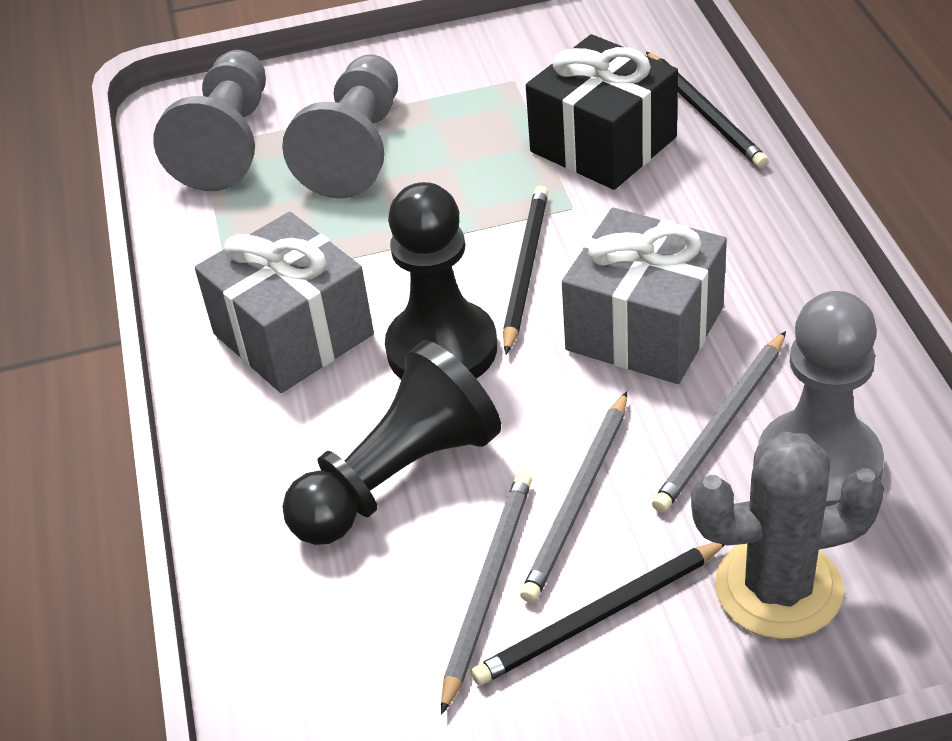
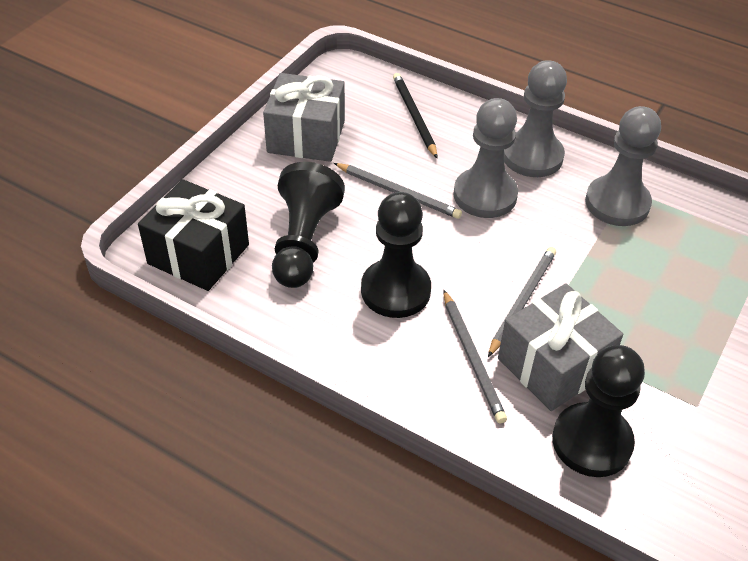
black pawn: [282,340,501,545] [385,182,497,379] = 2 -> [272,162,345,288] [361,192,431,318] [552,345,645,477] = 3
black pencil: [471,542,724,685] [503,186,548,354] [646,52,769,168] = 3 -> [393,73,437,158] = 1
grey cactus: [691,431,884,639] = 1 -> none = 0

